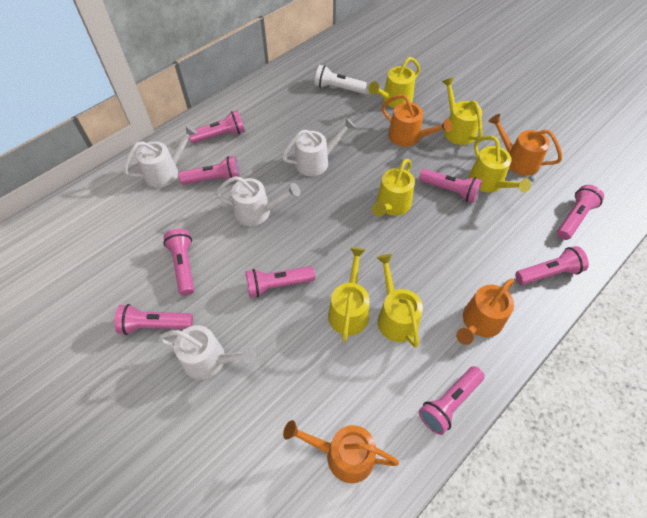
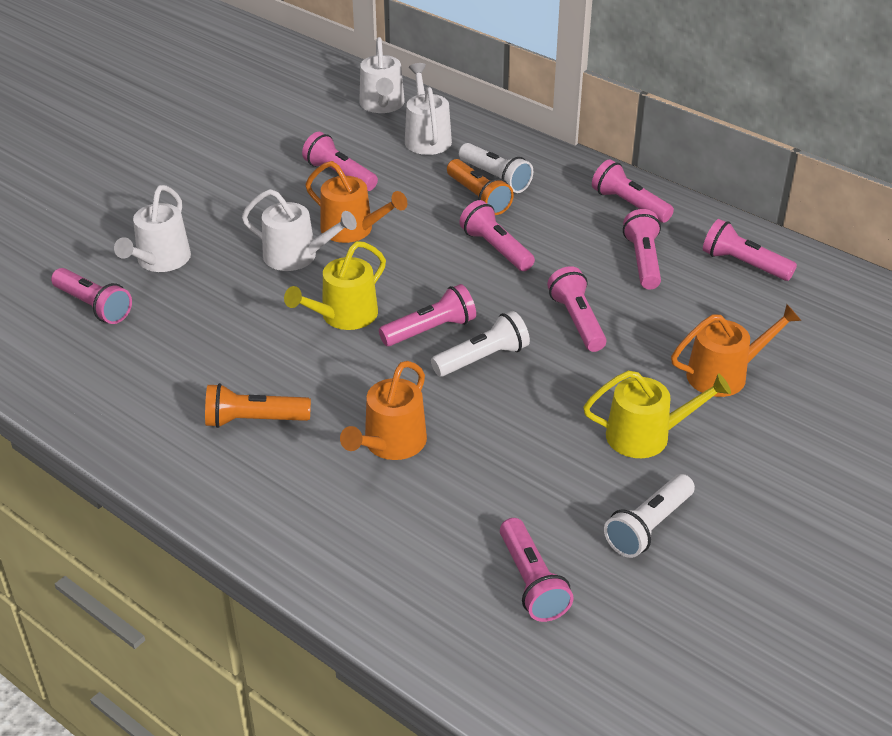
orange flashlight: none = 0 -> [205,383,311,428] [447,159,514,215] = 2
orange watering can: [283,420,399,483] [382,94,452,147] [456,278,514,345] [488,114,562,176] = 4 -> [305,161,407,243] [340,361,427,460] [671,304,801,397] = 3
white flashlight: [314,65,367,94] = 1 -> [431,311,530,377] [459,143,533,193] [604,474,695,558] = 3
yellow watering can: [328,248,369,342] [368,57,420,108] [372,159,415,217] [377,254,423,348] [442,77,483,145] [469,136,531,193] = 6 -> [284,241,386,330] [583,370,731,458] = 2

